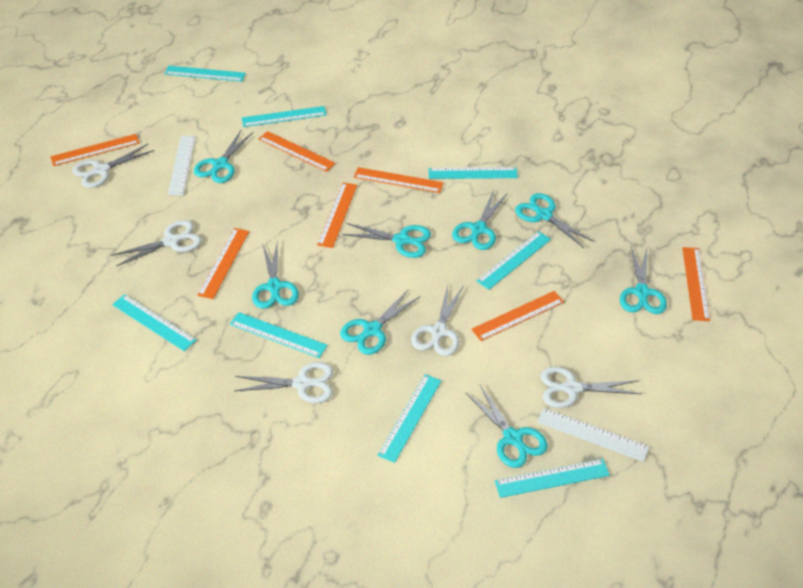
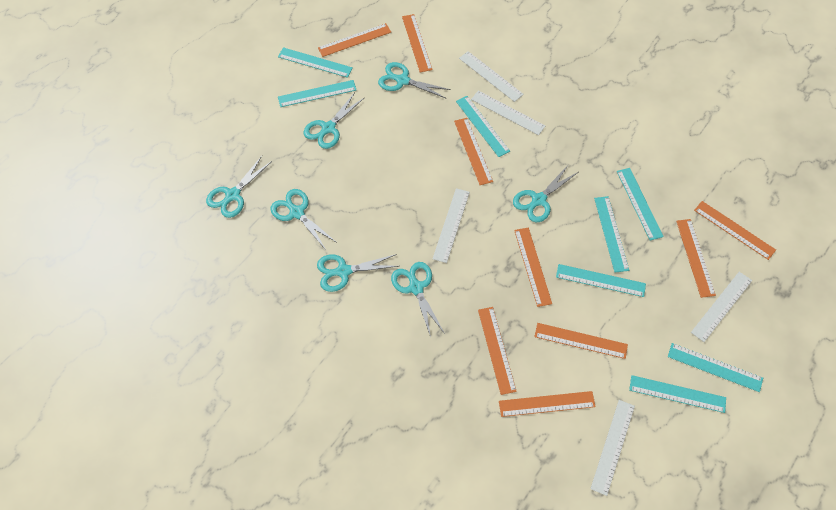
orange ruler: [50,134,140,166] [197,228,249,299] [258,131,336,172] [317,182,357,248] [354,167,444,193] [471,291,564,341] [682,247,710,321] = 7 -> [318,23,391,57] [402,14,433,72] [454,118,493,185] [478,307,517,395] [499,391,596,417] [514,227,552,307] [534,323,628,359] [676,219,716,298] [694,201,776,260] = 9
turquoise scissors: [194,129,254,183] [252,241,299,309] [340,289,421,355] [342,223,431,258] [452,190,508,250] [466,385,548,468] [515,193,594,248] [620,246,667,314] = 8 -> [206,156,272,218] [270,189,336,250] [303,92,365,149] [317,254,398,292] [378,62,451,99] [391,262,445,337] [513,164,578,222] = 7
white ruler: [168,136,196,195] [537,408,649,462] = 2 -> [433,188,470,263] [459,51,524,102] [471,91,545,135] [590,400,635,496] [691,272,752,342] = 5
white scissors: [72,144,155,188] [111,220,202,266] [234,362,333,403] [411,285,464,356] [540,367,641,408] = 5 -> none = 0

